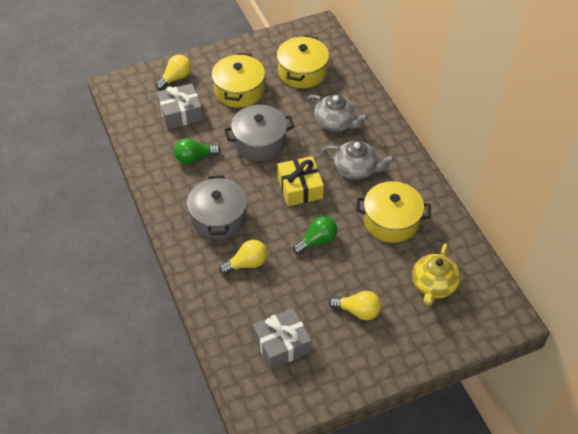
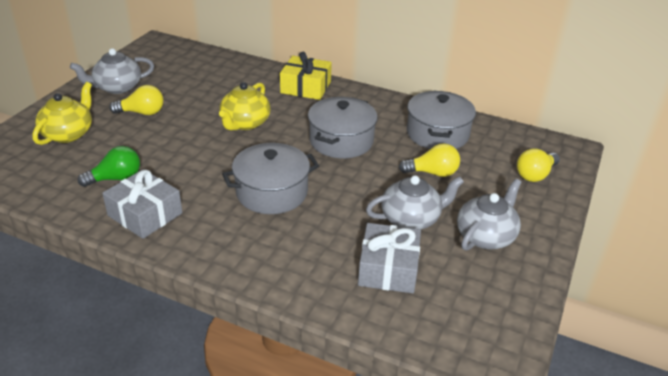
green light bulb: [174,138,221,164] [293,216,337,254] = 2 -> [78,146,140,187] = 1
grey pot: [187,175,247,239] [224,105,295,161] = 2 -> [222,143,319,214] [308,97,378,158] [407,90,476,149] = 3
grey teapot: [307,95,368,132] [323,141,395,180] = 2 -> [70,48,154,94] [366,175,464,230] [457,179,521,251] = 3
yellow pot: [211,53,265,108] [277,35,329,88] [356,181,431,243] = 3 -> none = 0
yellow teapot: [412,243,461,306] = 1 -> [32,82,92,145] [219,82,271,130] = 2

